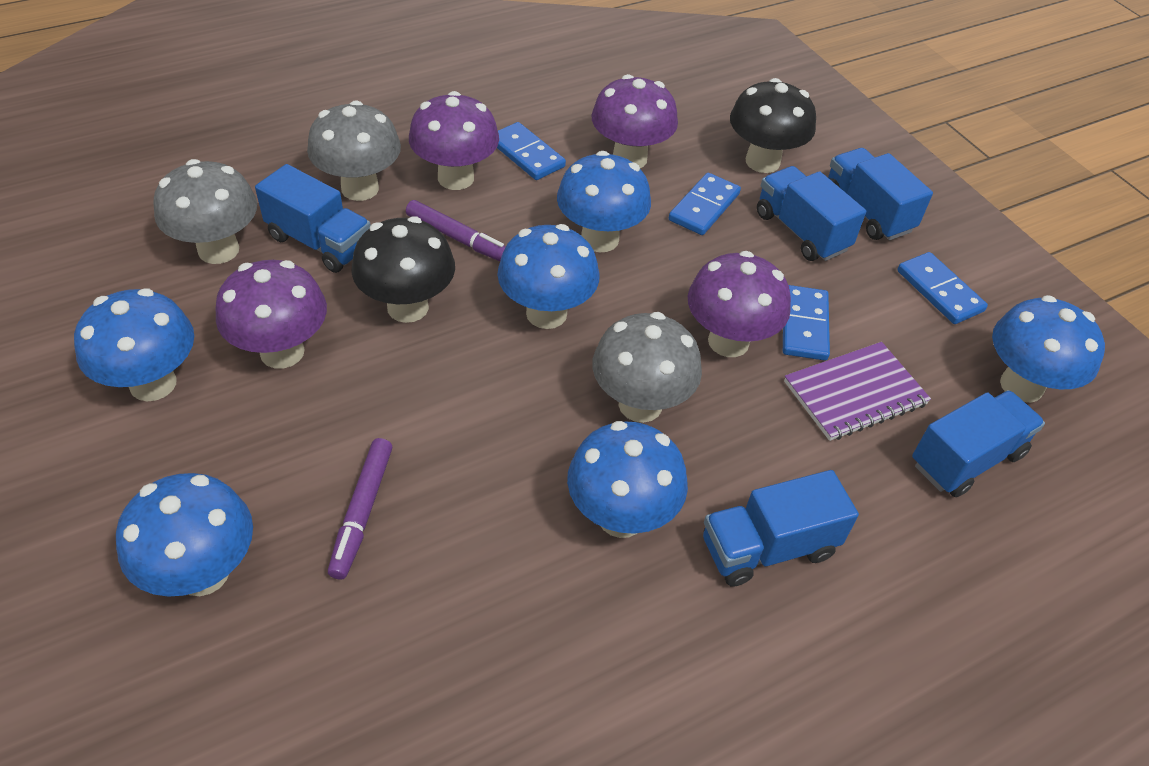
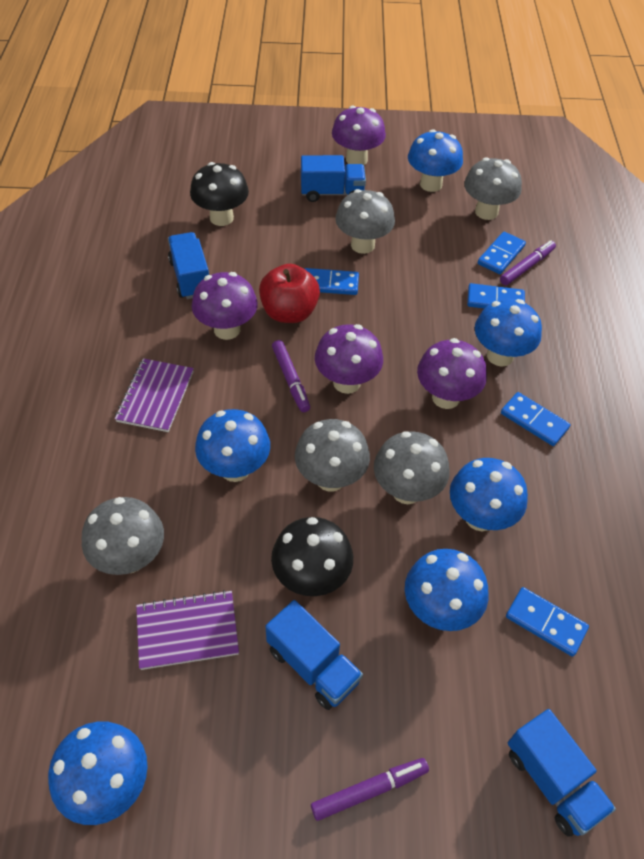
blue domino: [497,122,566,180] [669,173,741,235] [783,285,830,360] [897,252,988,324] = 4 -> [304,268,359,295] [467,283,525,308] [478,232,526,274] [501,392,570,446] [506,587,589,657] = 5
blue truck: [255,164,371,273] [703,470,859,587] [757,166,866,261] [828,148,933,240] [912,390,1045,497] = 5 -> [168,232,209,299] [265,600,363,710] [301,155,366,202] [508,709,616,837] = 4
grey mushroom: [153,159,257,264] [307,100,401,201] [592,312,702,423] = 3 -> [82,497,164,575] [295,419,370,491] [335,189,395,254] [374,431,450,504] [464,157,522,220] = 5
purple marker: [328,438,392,580] [406,200,506,261] = 2 -> [272,340,310,412] [311,758,429,821] [500,240,556,285] = 3
purple notebook: [784,342,931,441] = 1 -> [115,358,194,432] [136,590,239,670] = 2
red apple: none = 0 -> [259,264,320,323] = 1

